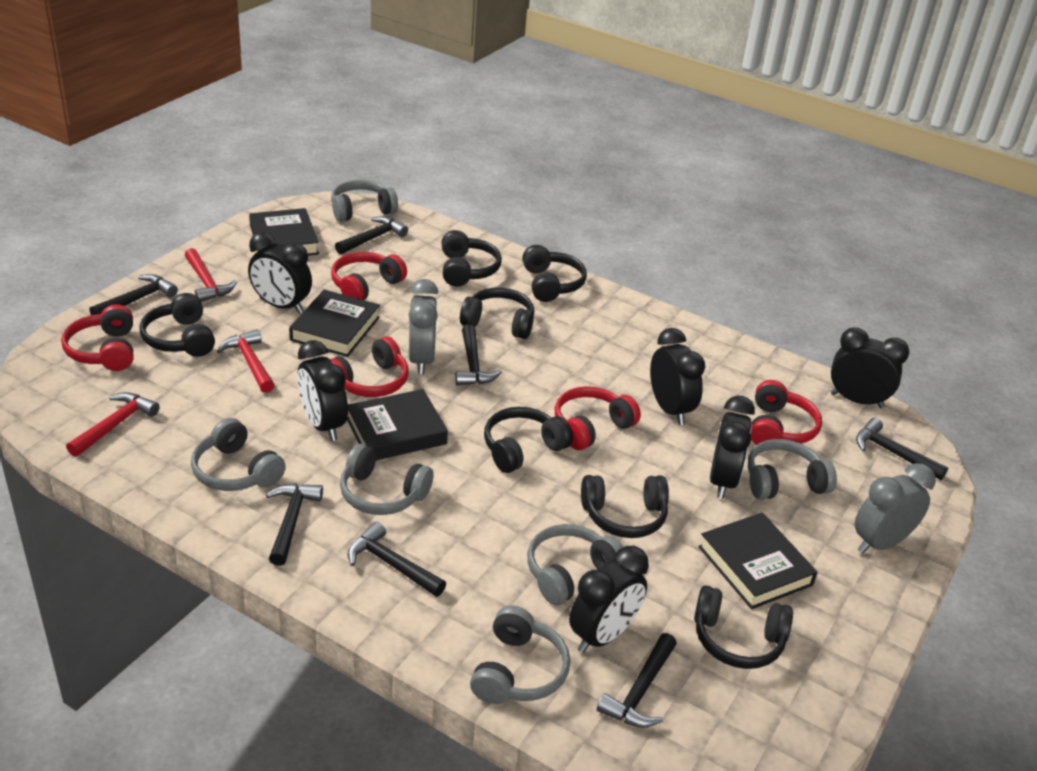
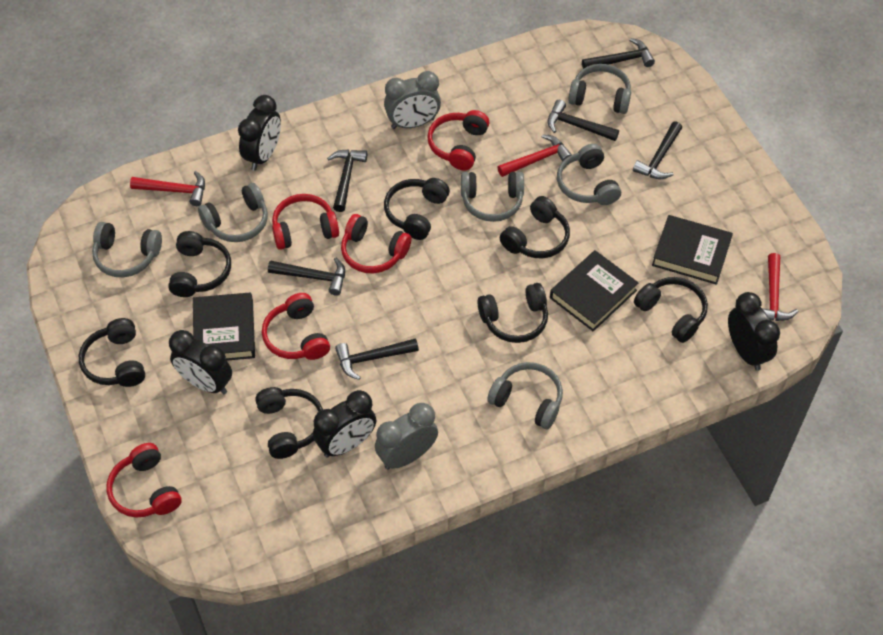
black book: [249,208,319,256] [289,290,380,357] [347,389,448,460] [698,513,818,609] = 4 -> [193,292,255,361] [550,250,639,331] [652,215,733,285] = 3
black clock: [248,232,312,314] [297,340,348,441] [569,546,649,653] [650,328,705,425] [710,396,755,499] [830,327,909,408] = 6 -> [169,330,232,394] [238,95,281,171] [313,390,376,457] [728,292,780,371] = 4
black hammer: [89,274,178,315] [266,483,323,566] [335,216,408,254] [348,522,446,597] [455,325,502,385] [597,633,677,728] [856,418,948,480] = 7 -> [268,258,345,296] [327,149,367,212] [335,338,419,380] [548,100,619,141] [582,38,655,69] [633,121,682,179] = 6

